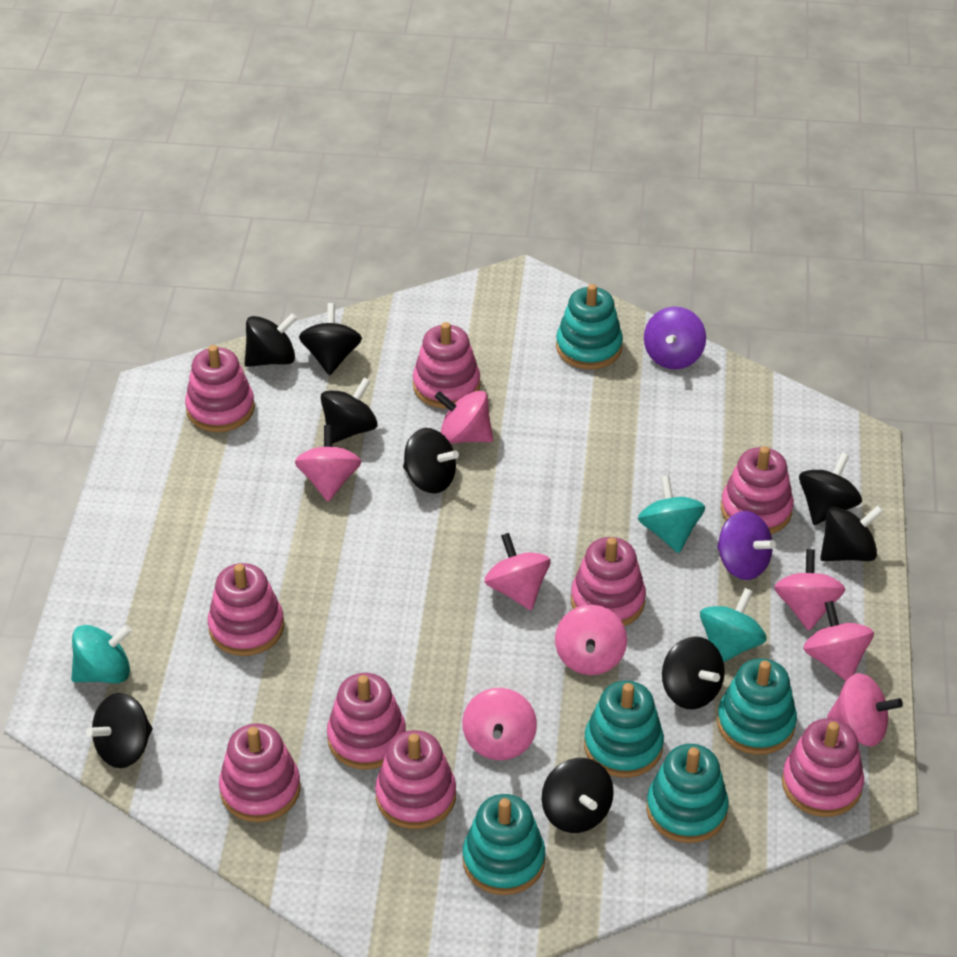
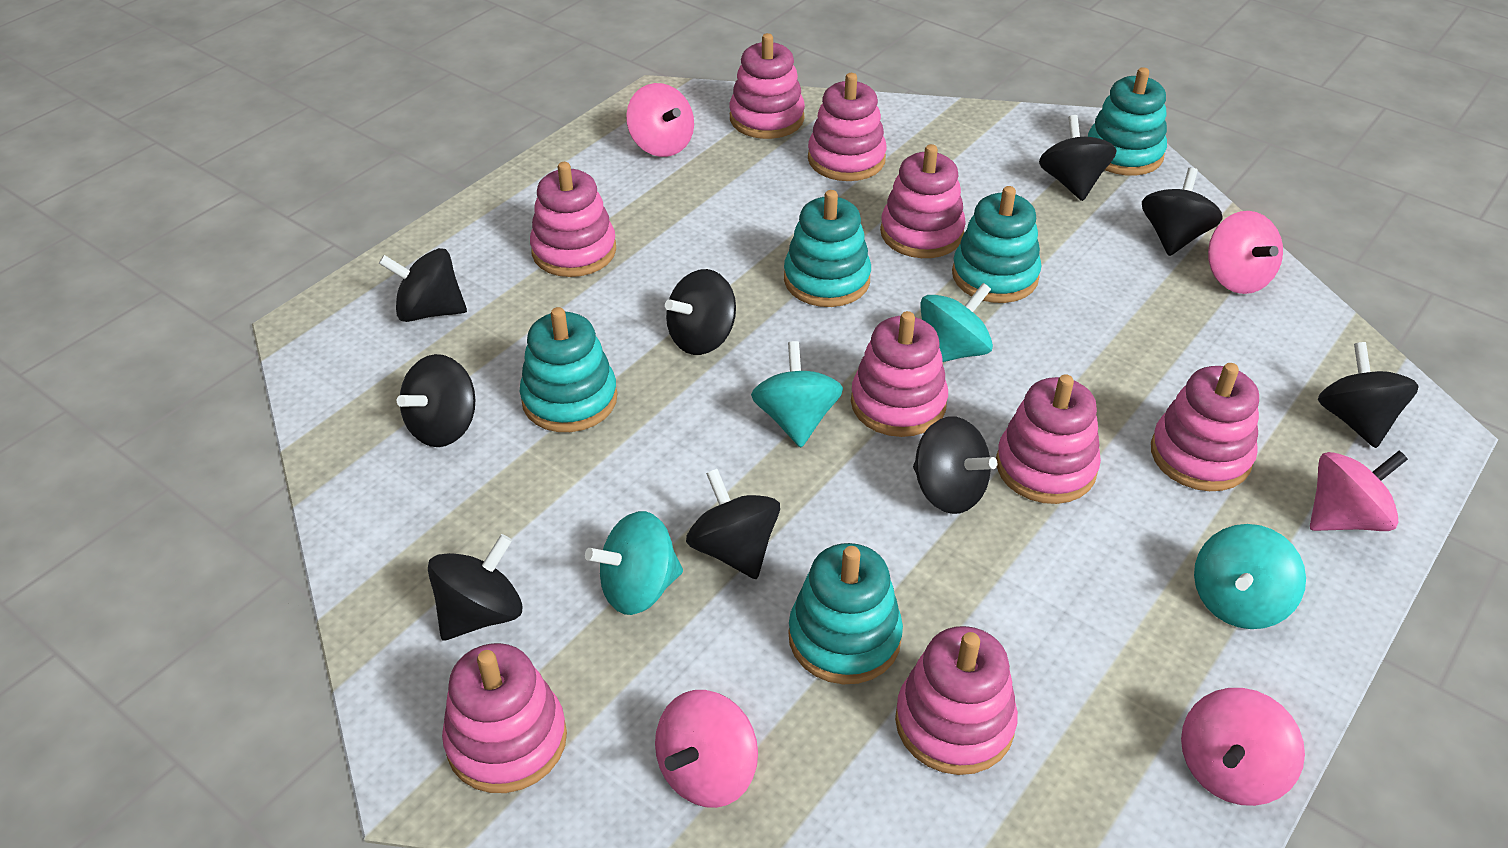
pink spinning top: [295,425,362,502] [435,391,493,444] [462,688,537,760] [484,533,550,610] [555,605,627,675] [774,549,845,631] [803,601,874,681] [827,673,903,747] = 8 -> [626,83,694,157] [655,690,758,808] [1181,688,1305,806] [1208,211,1283,294] [1310,451,1408,531] = 5
purple spinning top: [644,306,706,369] [717,511,776,580] = 2 -> none = 0
turquoise spinning top: [71,625,132,683] [638,475,705,553] [700,588,767,662] = 3 -> [585,511,683,615] [751,341,843,447] [920,283,993,362] [1194,524,1306,629] = 4

